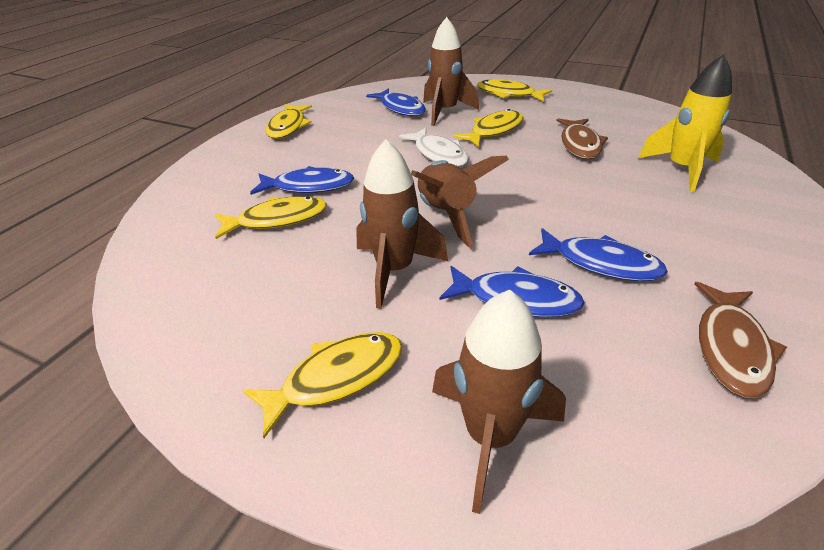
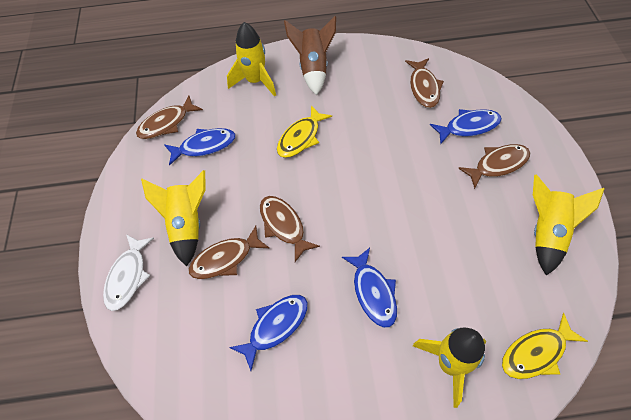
brown fish: [557,118,608,159] [694,282,787,398] = 2 -> [136,96,203,139] [188,226,269,279] [260,196,320,262] [405,58,444,108] [458,144,530,189] = 5
brown rocket: [356,139,448,309] [411,156,509,247] [423,17,479,126] [432,290,566,514] = 4 -> [284,16,336,95] = 1
yellow fish: [215,196,327,239] [243,332,402,438] [266,104,312,139] [453,109,523,147] [477,79,552,101] = 5 -> [277,105,332,158] [502,313,588,379] = 2
yellow rocket: [638,54,732,192] = 1 -> [141,170,205,266] [227,22,276,97] [413,327,486,408] [533,175,605,276] = 4

